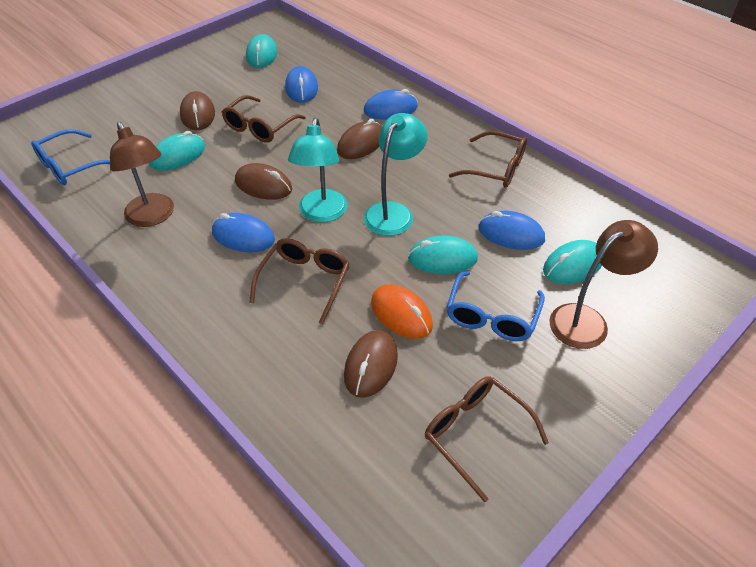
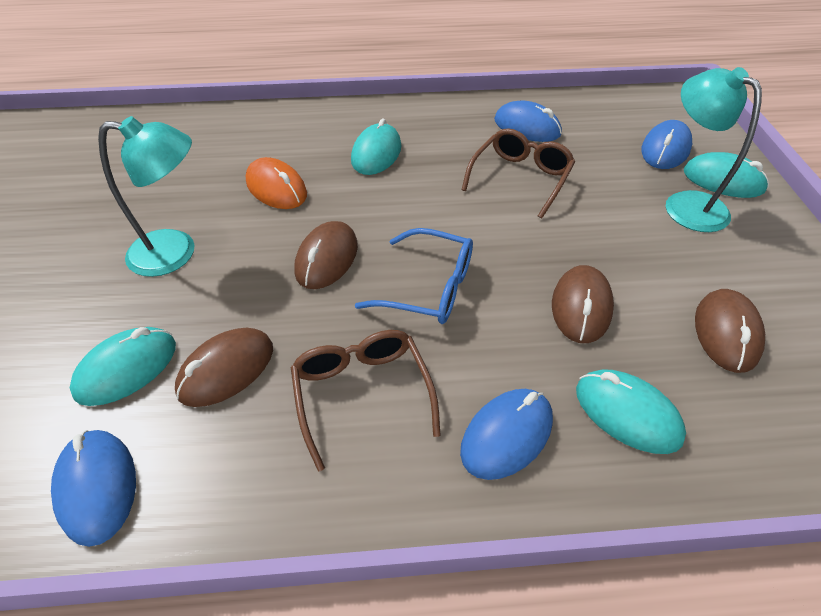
blue glasses: [31,129,110,185] [447,271,545,341] = 2 -> [355,228,473,324] = 1
brown glasses: [222,95,306,143] [250,238,350,324] [425,376,549,502] [449,131,527,188] = 4 -> [291,330,441,471] [461,128,575,218] = 2
brown lamp: [110,122,174,227] [549,220,658,349] = 2 -> none = 0

